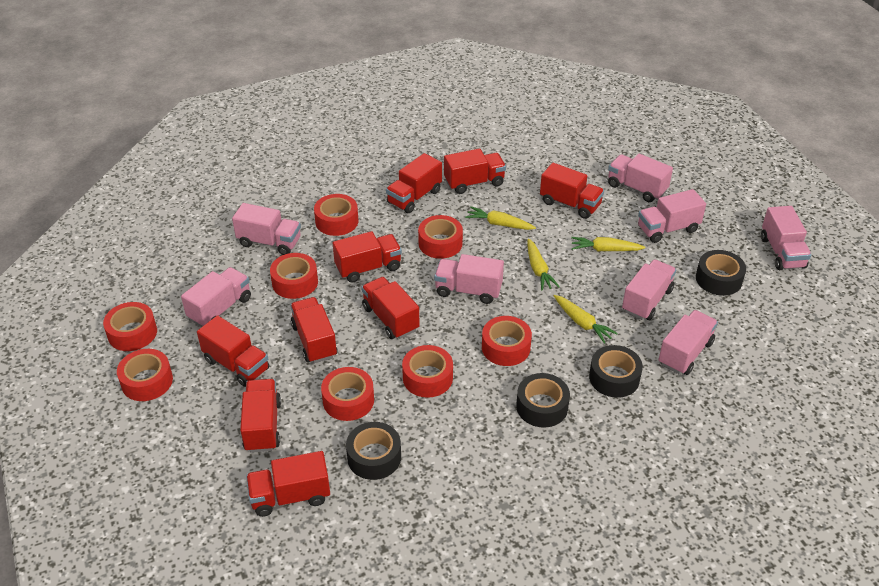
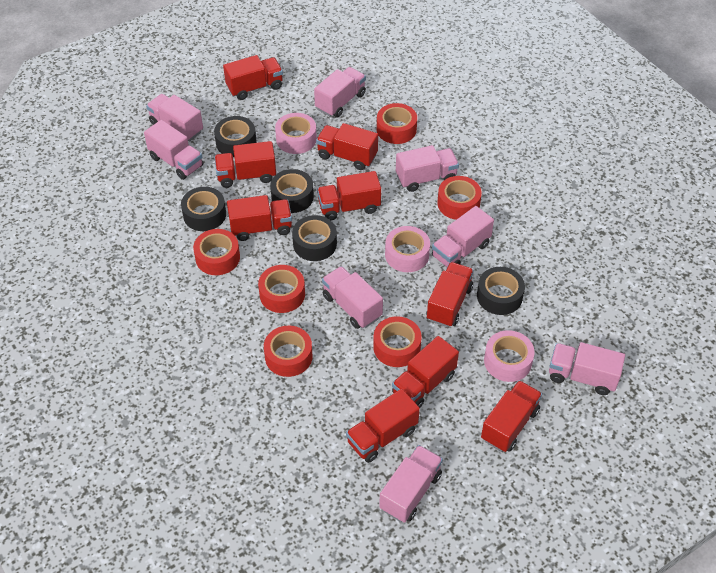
black tape: [346,422,401,480] [516,373,570,428] [589,345,643,398] [696,250,746,296] = 4 -> [181,187,226,231] [214,116,256,157] [270,169,314,213] [292,215,337,261] [477,267,525,315] = 5
pink tape: none = 0 -> [275,113,317,154] [385,226,430,272] [484,330,535,382] = 3
red tape: [103,302,157,351] [117,349,173,401] [270,253,318,299] [314,194,358,236] [321,367,374,421] [402,345,453,398] [418,215,463,259] [482,316,532,366] = 8 -> [193,229,240,275] [258,265,305,313] [264,326,313,377] [373,316,422,367] [377,103,417,144] [437,176,482,220] = 6
yellow carrot: [465,207,536,230] [527,239,560,291] [554,295,618,344] [571,237,645,251] = 4 -> none = 0

